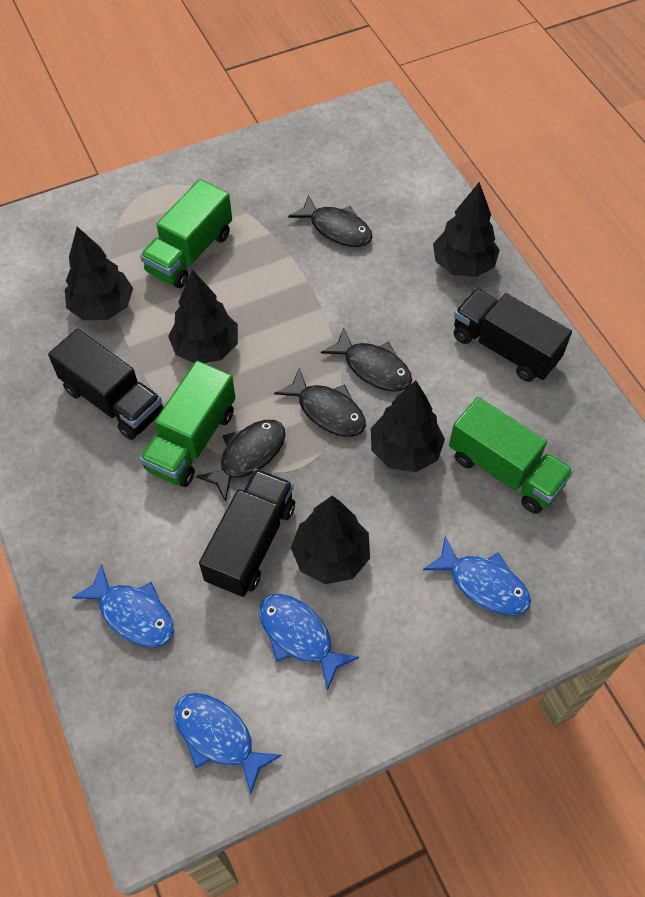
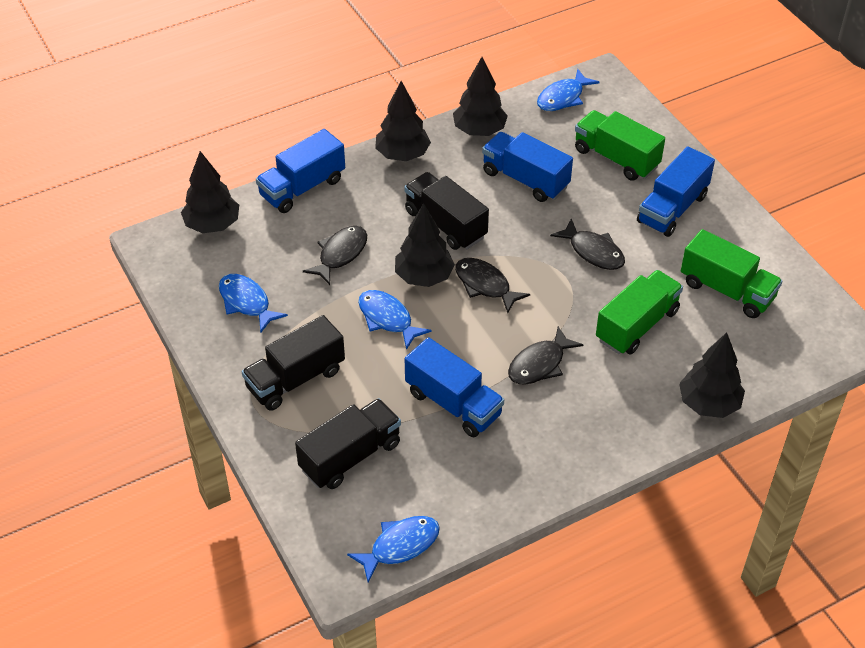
blue truck: none = 0 -> [256,129,345,213] [405,337,504,437] [482,132,573,202] [637,146,715,237] = 4

